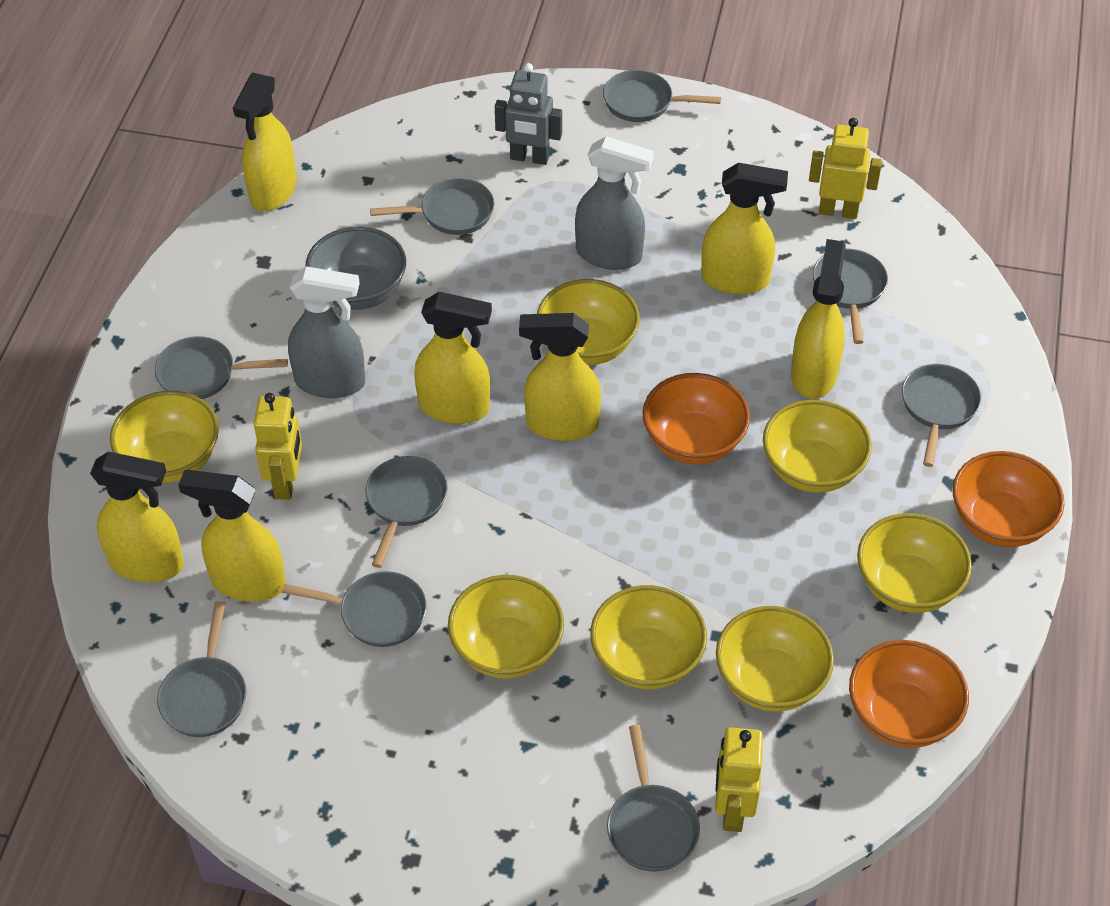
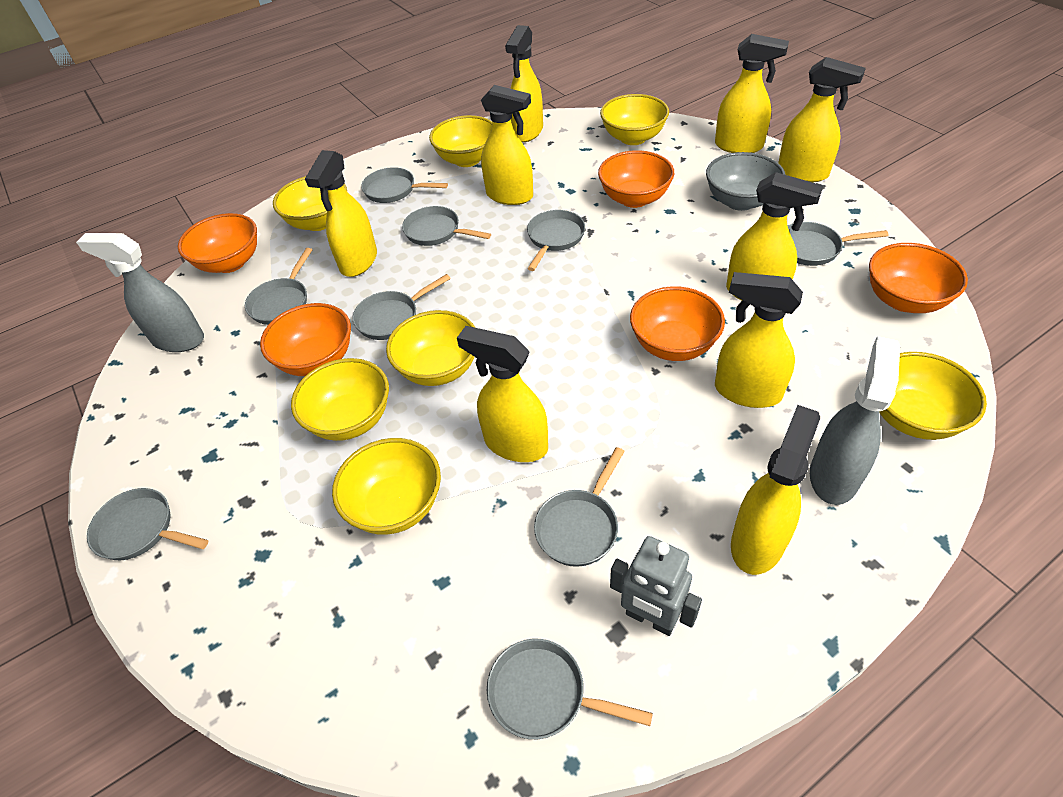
orange bowl: [642,373,750,464] [849,640,969,748] [953,451,1065,547] = 3 -> [178,213,257,273] [260,303,351,376] [598,150,674,208] [630,286,725,361] [869,243,968,313] = 5
yellow robot: [254,393,302,500] [715,727,763,832] [809,118,882,219] = 3 -> none = 0
yellow spray bottle: [90,451,184,583] [178,470,286,602] [233,73,297,211] [414,292,492,424] [519,313,601,441] [701,163,788,295] [791,239,846,399] = 7 -> [305,150,377,277] [457,326,548,462] [481,85,533,205] [505,25,543,142] [715,34,789,153] [715,272,803,408] [726,172,823,301] [731,405,820,575] [778,57,866,182] = 9

